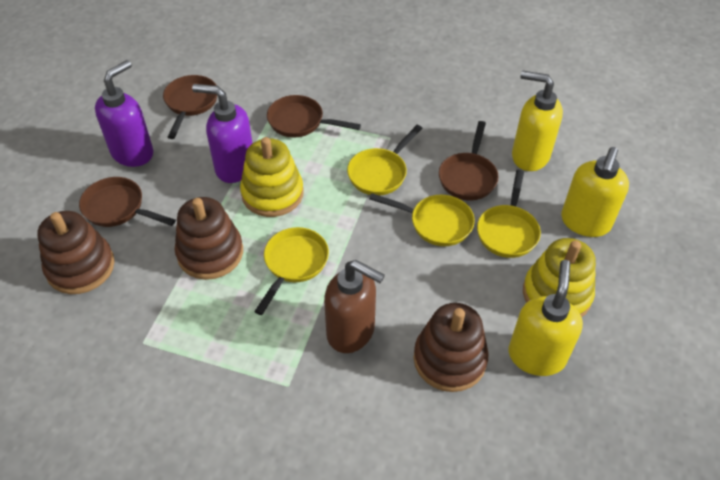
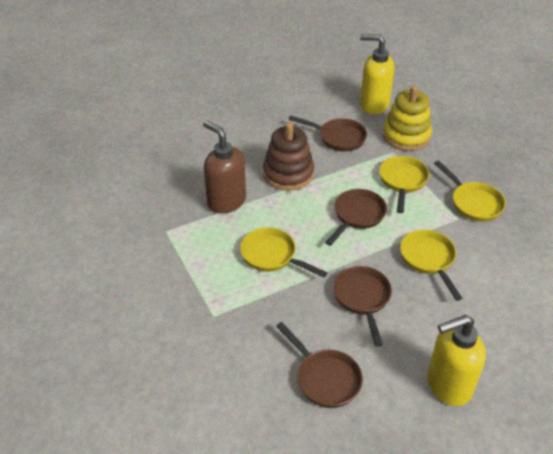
brown stacking toy: [37,211,115,294] [175,197,243,280] [414,303,489,392] = 3 -> [263,123,314,191] = 1
purple soap dispenser: [95,60,153,167] [192,84,252,183] = 2 -> none = 0
yellow soap dispenser: [509,260,583,376] [512,71,563,171] [561,147,629,237] = 3 -> [360,34,394,115] [427,315,486,406] = 2
yellow stacking toy: [240,137,304,217] [523,238,596,317] = 2 -> [383,86,432,151] = 1

